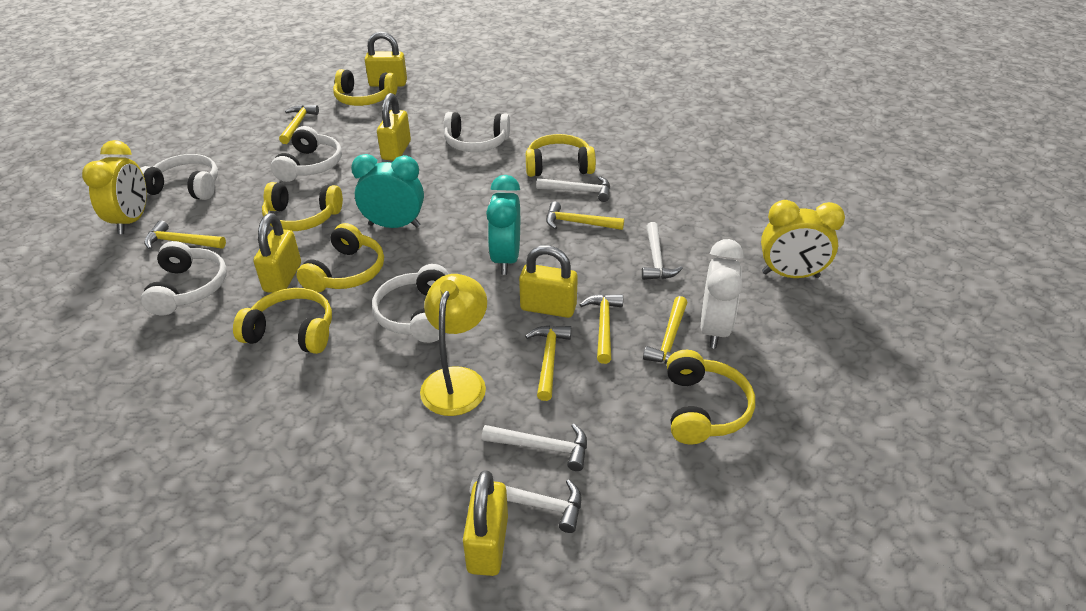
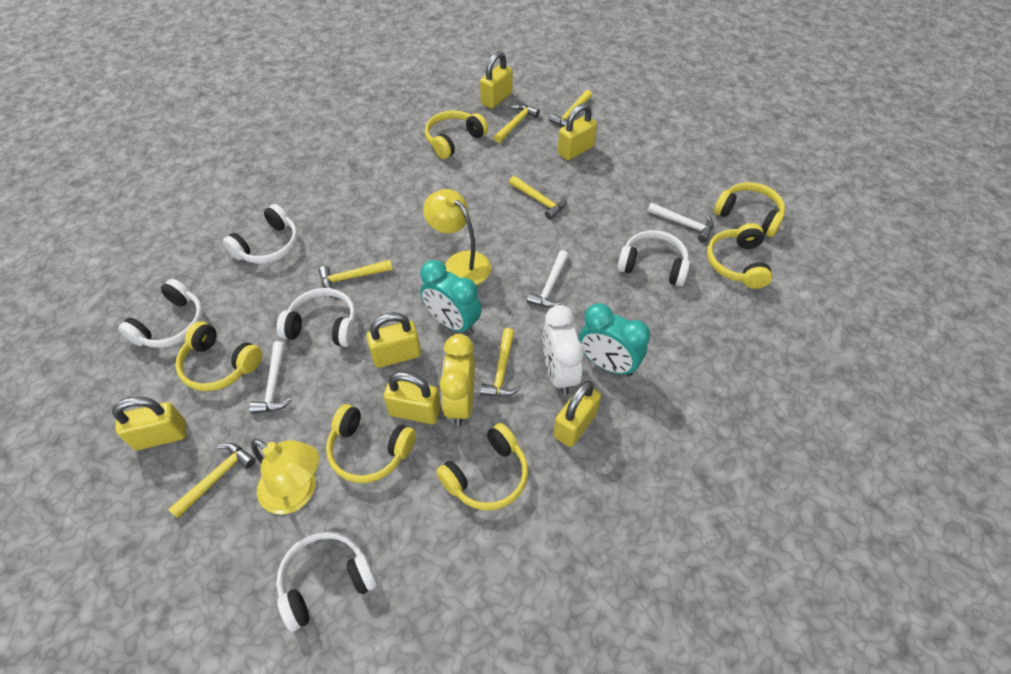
white hammer: [470,477,581,533] [482,424,587,471] [536,176,610,202] [642,222,683,280] = 4 -> [249,341,292,414] [526,250,569,308] [647,203,714,242] = 3
yellow clock: [82,140,147,234] [761,200,845,278] = 2 -> [439,334,475,426] = 1
yellow lamp: [420,274,487,416] = 1 -> [251,439,319,515] [423,189,491,285] = 2
yellow padlock: [253,213,301,293] [365,32,407,87] [377,93,411,161] [463,470,508,576] [519,245,578,318] = 5 -> [112,397,187,450] [366,312,421,368] [384,372,441,424] [480,51,513,109] [554,381,601,447] [558,103,597,161] = 6

